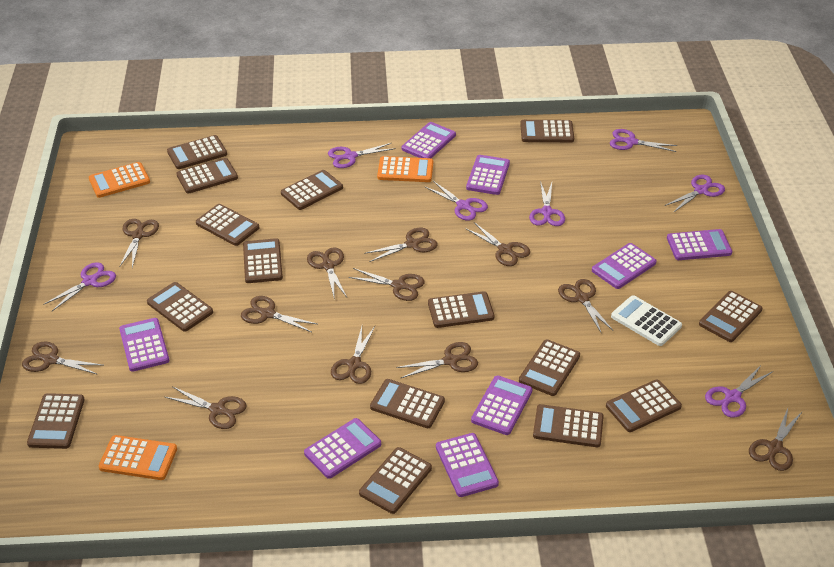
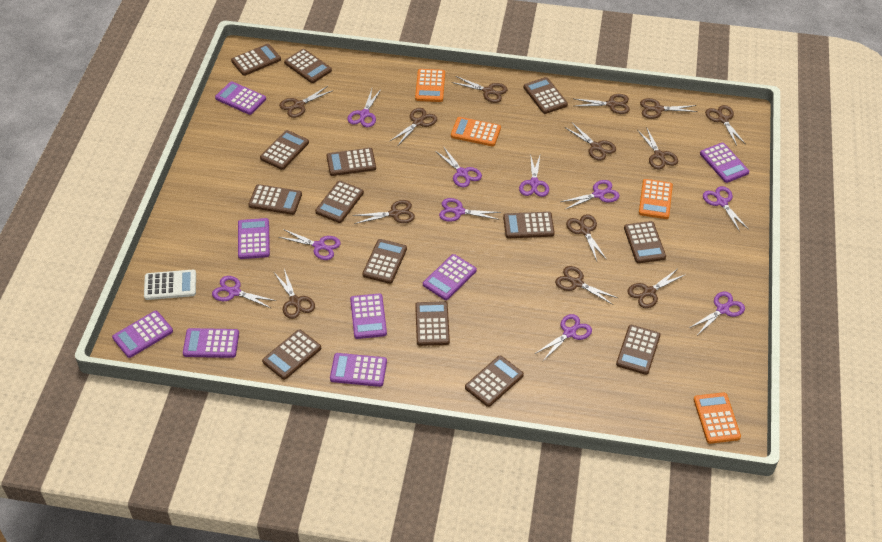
brown calculator: [27,393,85,449] [147,282,213,332] [167,135,227,169] [177,158,238,194] [196,204,259,246] [243,238,283,283] [281,170,343,210] [359,447,432,514] [370,379,445,428] [428,291,494,328] [519,340,580,396] [520,120,574,142] [533,404,604,447] [606,380,682,432] [699,291,763,342] = 15 -> [231,44,281,76] [248,184,302,215] [260,130,309,170] [262,329,321,380] [284,49,332,83] [315,181,364,223] [327,148,376,176] [362,239,407,284] [415,301,450,346] [465,356,524,407] [503,212,555,238] [524,77,568,114] [616,325,661,375] [624,221,666,263] = 14
brown scissors: [22,342,102,375] [119,219,159,268] [165,386,247,429] [241,296,317,332] [307,247,347,297] [331,326,375,384] [349,268,425,301] [364,227,437,262] [396,342,478,379] [465,222,530,266] [558,279,613,334] [749,408,802,471] = 12 -> [275,269,315,319] [279,86,334,118] [353,200,415,224] [390,108,437,145] [451,76,507,103] [555,266,618,305] [566,123,616,161] [566,214,607,261] [575,94,630,114] [627,269,686,308] [638,127,678,169] [640,98,698,119] [705,105,745,145] = 13
orange calculator: [89,162,150,198] [99,435,177,480] [377,156,433,182] = 3 -> [415,69,445,102] [451,117,501,146] [639,179,673,219] [693,392,741,444] = 4
purple scissors: [43,262,116,311] [328,143,396,168] [425,181,488,221] [529,181,565,226] [610,129,678,152] [664,175,725,213] [705,364,773,418] = 7 -> [212,276,276,308] [278,229,341,260] [347,89,381,127] [435,146,482,188] [439,198,501,222] [519,154,549,197] [535,314,592,361] [561,180,620,210] [689,292,745,334] [703,186,748,232] = 10

